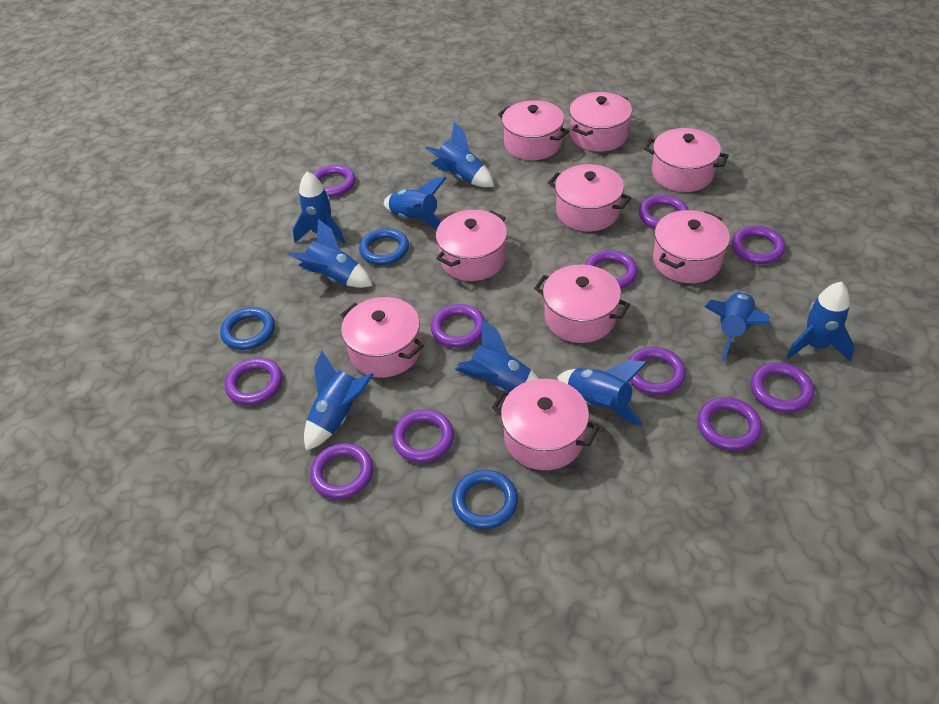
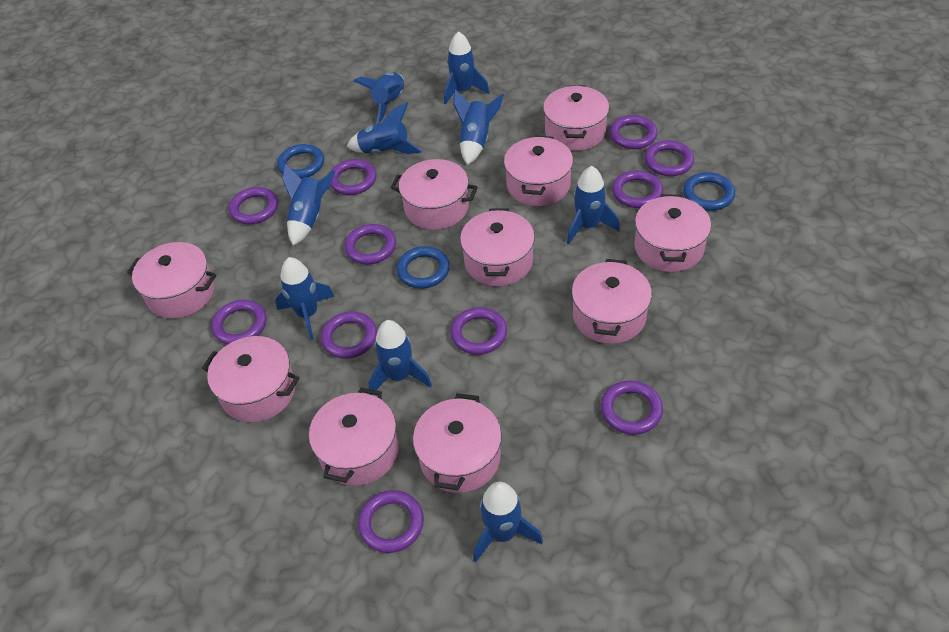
pink pot: [340,297,424,378] [436,210,507,281] [492,379,599,470] [498,100,569,160] [534,265,630,343] [548,164,631,231] [569,92,632,152] [644,128,729,192] [653,210,730,283] = 9 -> [127,242,216,319] [202,336,300,422] [309,388,399,486] [391,159,478,230] [413,393,502,493] [460,208,535,286] [504,136,573,206] [543,85,609,151] [572,259,652,344] [634,194,711,272] = 10

